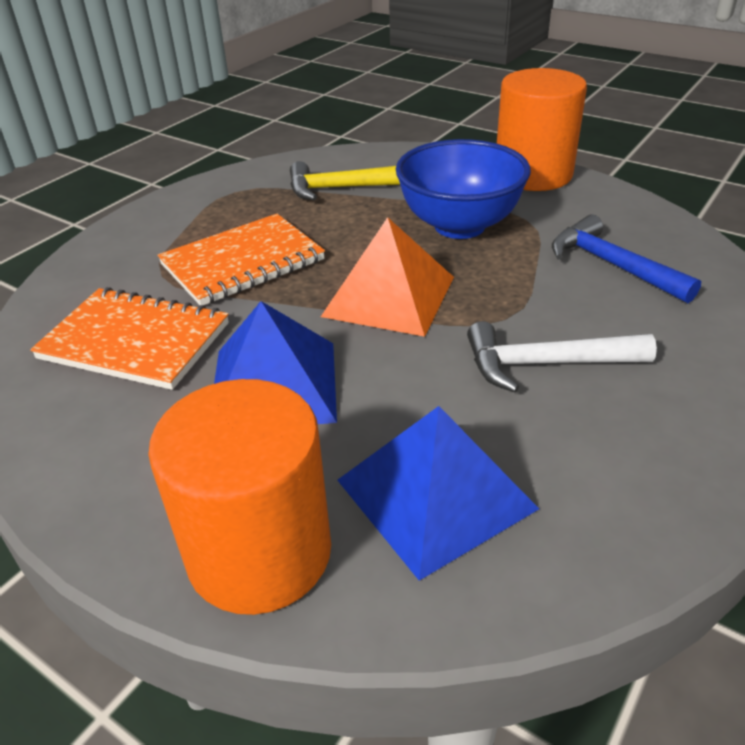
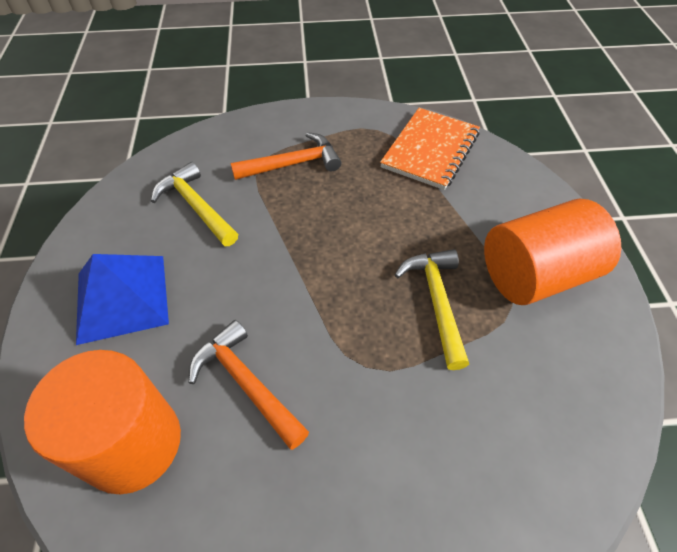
blue bowl: [396,139,531,239] = 1 -> none = 0
blue hammer: [552,214,701,303] = 1 -> none = 0
blue pyramid: [214,301,337,424] [337,406,539,581] = 2 -> [76,254,169,345] = 1
orange hammer: none = 0 -> [189,320,309,450] [230,132,341,180] = 2
orange notebook: [30,287,229,390] [158,214,325,305] = 2 -> [380,108,480,190] = 1
orange pyramid: [321,217,454,337] = 1 -> none = 0
white hammer: [467,321,657,392] = 1 -> none = 0
yellow hammer: [290,161,400,200] = 1 -> [151,162,238,246] [395,249,469,370] = 2

